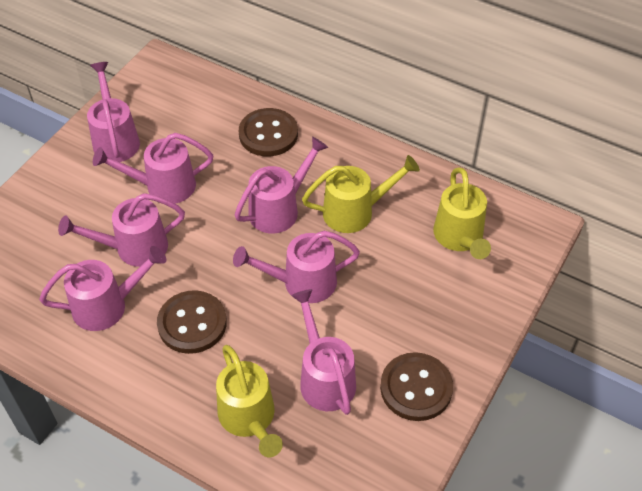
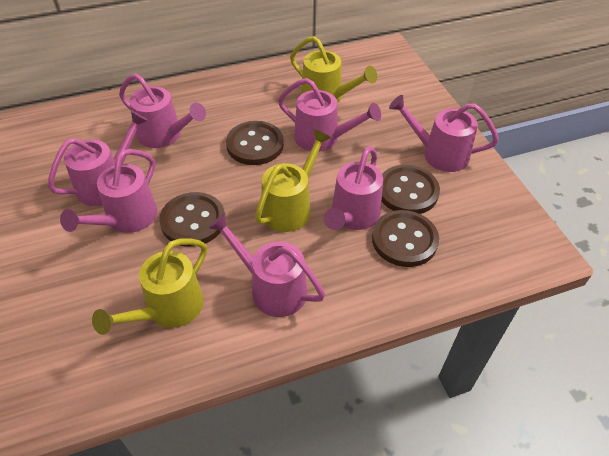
brown button: [157,290,227,354] [239,108,298,156] [380,352,453,421] = 3 -> [159,192,225,247] [226,121,284,165] [372,210,439,267] [382,165,440,214] = 4

